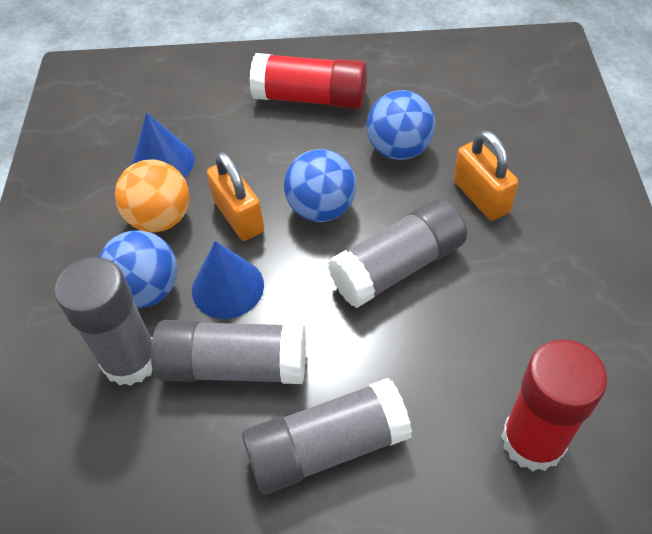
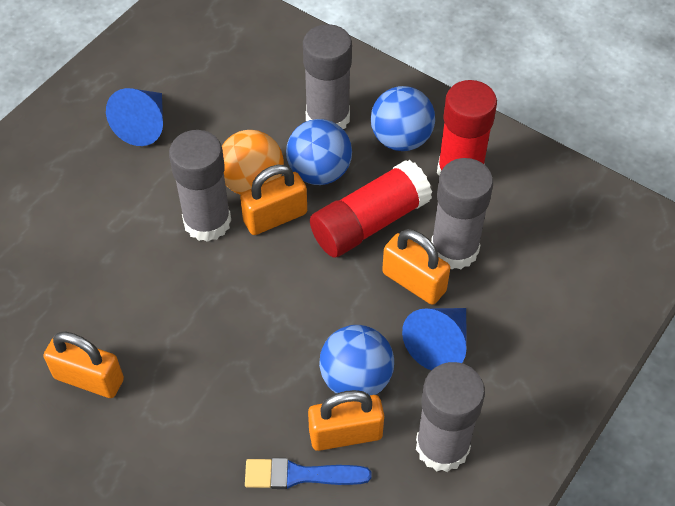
blue brush: none = 0 -> [245,458,371,489] = 1
orange padlock: [207,152,264,241] [454,130,518,221] = 2 -> [44,332,124,398] [240,165,307,235] [308,390,384,451] [382,229,450,305] = 4

